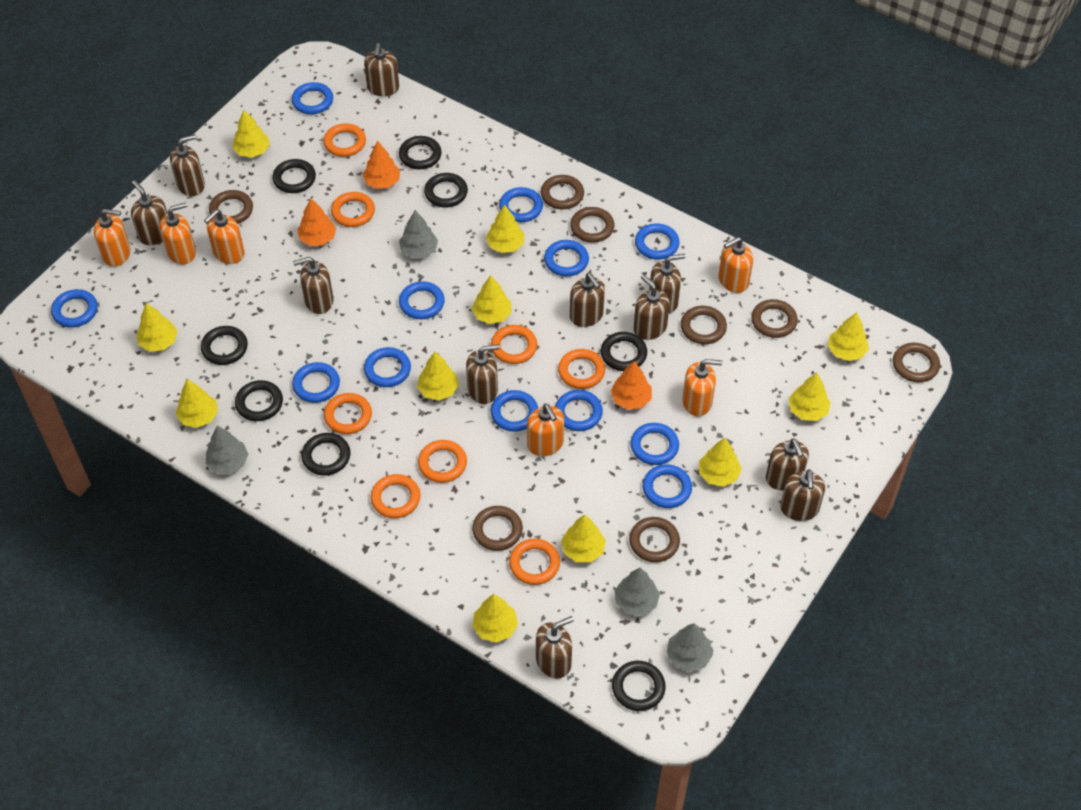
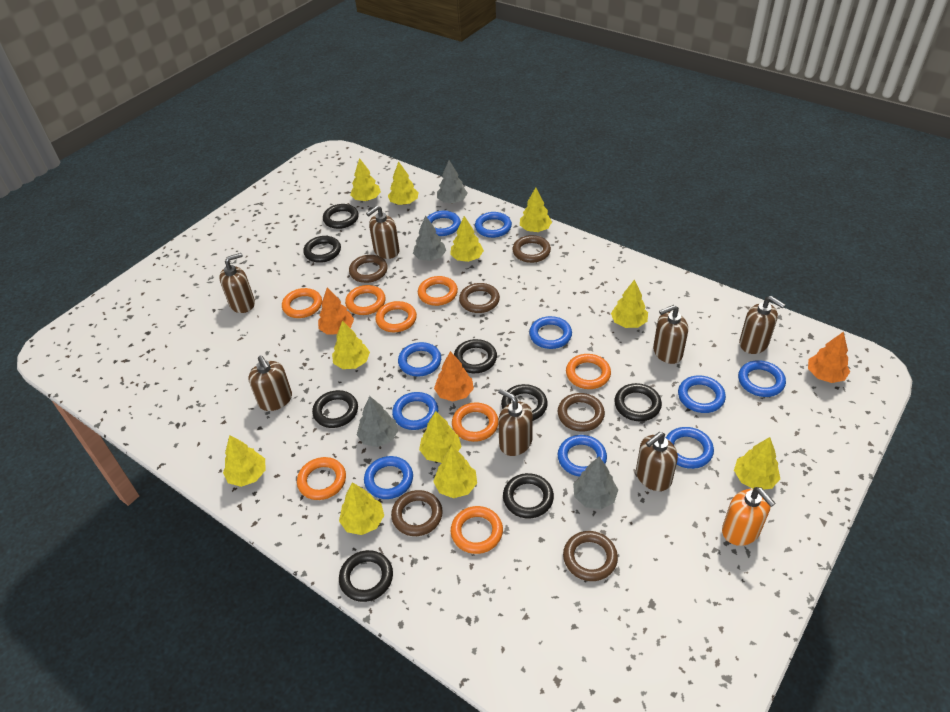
blue ring: [51,289,98,328] [292,82,333,114] [292,362,340,403] [364,347,411,387] [399,281,445,319] [491,390,538,432] [499,187,543,222] [544,240,589,276] [555,390,603,431] [631,423,679,465] [635,223,680,260] [643,464,692,508] = 12 -> [364,456,413,499] [392,392,438,430] [398,342,441,376] [427,211,461,236] [475,212,512,238] [529,316,572,349] [558,435,607,477] [666,427,714,469] [678,375,726,413] [738,360,786,397] = 10
brown ring: [209,190,253,224] [472,506,523,551] [541,175,584,210] [570,207,615,243] [629,517,680,562] [681,306,727,344] [751,299,798,338] [893,343,940,382] = 8 -> [349,255,388,283] [391,490,443,536] [459,283,500,313] [512,235,551,263] [558,393,605,432] [563,531,618,581] = 6
brown soap dispenser: [131,180,168,245] [170,134,205,196] [293,257,333,314] [364,43,399,96] [466,344,500,404] [536,616,574,679] [570,273,605,327] [634,274,670,340] [649,254,686,314] [766,438,809,491] [780,469,825,521] = 11 -> [219,253,255,313] [248,355,292,411] [366,205,399,259] [498,389,533,456] [636,432,678,491] [653,305,688,364] [739,296,785,354] = 7
orange soap dispenser: [94,209,131,267] [160,202,196,265] [204,209,245,264] [527,404,564,456] [682,359,722,416] [718,237,753,293] = 6 -> [722,487,775,546] = 1

